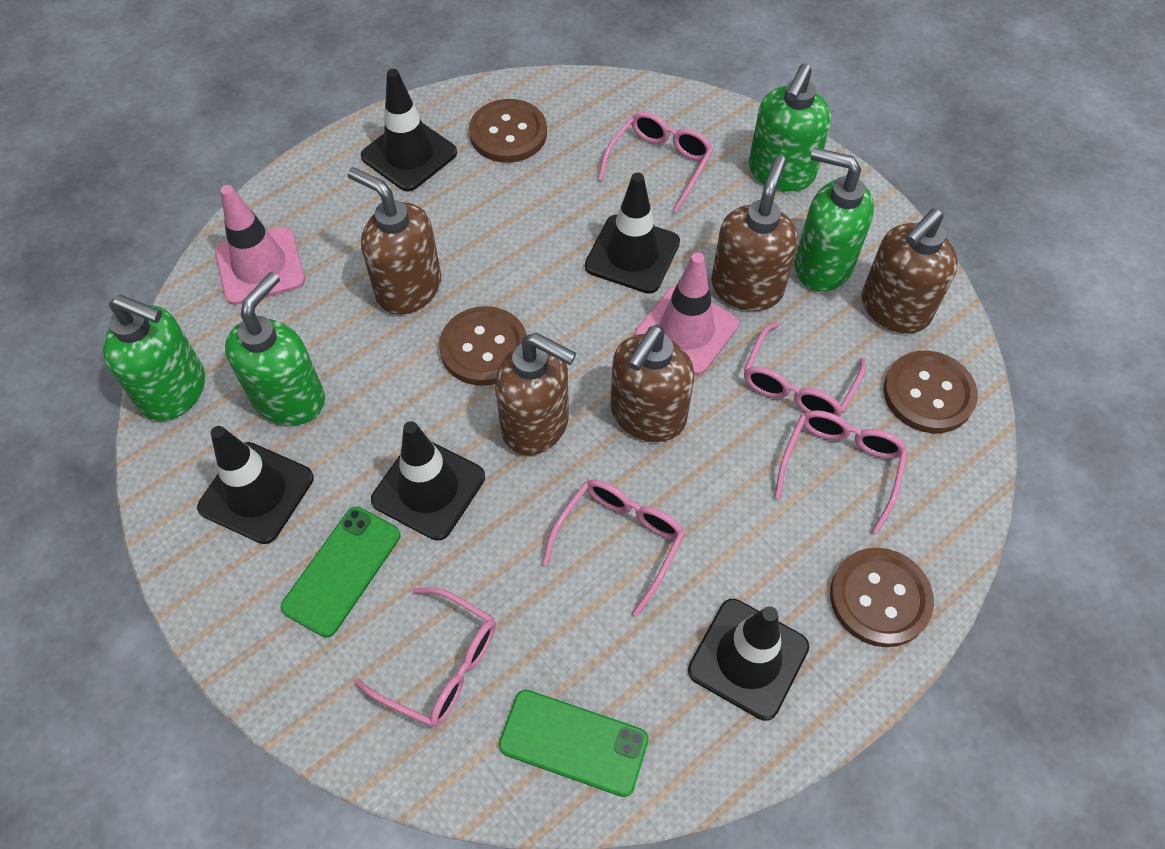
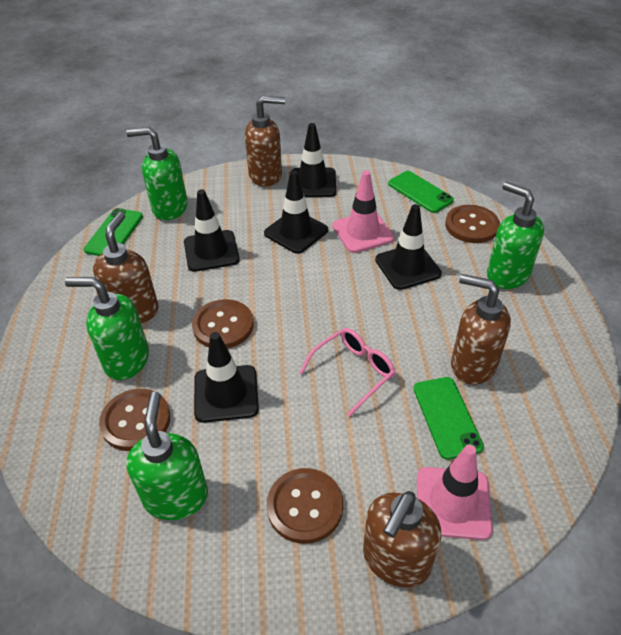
brown soap dispenser: [348,167,441,315] [495,333,576,456] [611,325,694,442] [711,155,798,311] [862,208,958,334] = 5 -> [93,212,159,323] [245,96,285,187] [363,491,441,588] [451,274,511,385] = 4
green phone: [281,507,400,638] [499,690,649,797] = 2 -> [84,208,143,256] [388,171,454,213] [413,377,484,460] = 3
pink glasses: [354,587,496,727] [542,479,685,617] [598,112,713,213] [744,322,866,417] [775,410,908,534] = 5 -> [300,328,396,416] = 1

